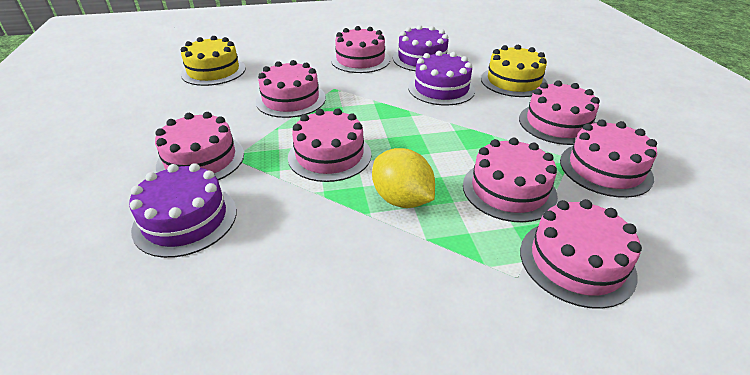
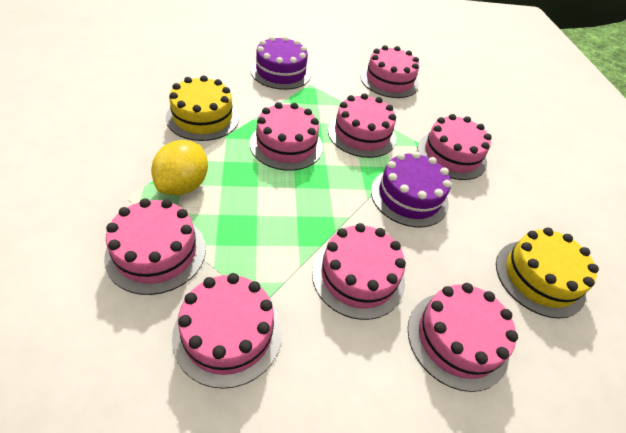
purple cake: [129,163,237,258] [393,25,449,71] [408,51,475,105] = 3 -> [251,36,311,90] [371,151,452,227] = 2

